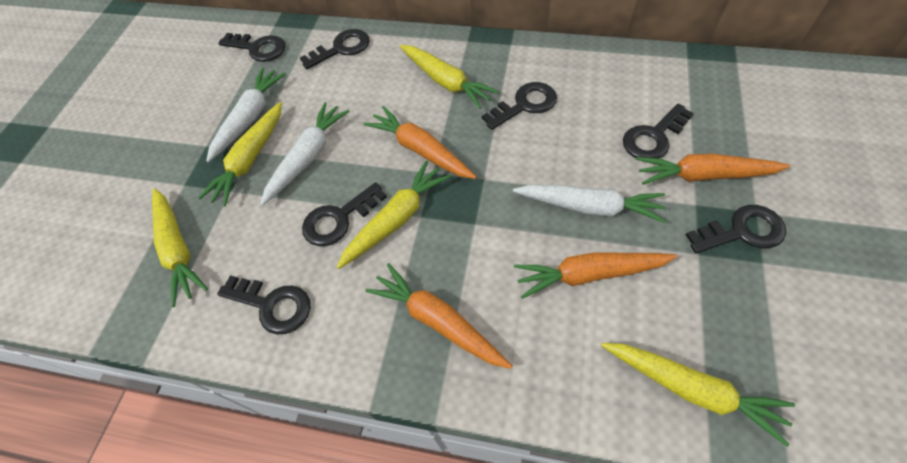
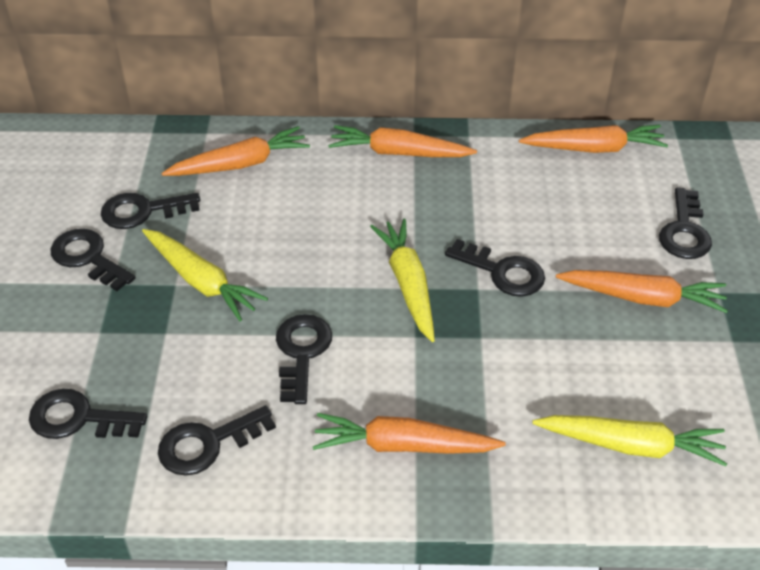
orange carrot: [364,106,476,179] [365,263,513,369] [514,252,677,299] [636,153,790,185] = 4 -> [162,126,310,176] [313,413,506,454] [328,125,477,157] [519,125,668,153] [556,270,728,313] = 5
white carrot: [206,68,286,162] [261,102,349,205] [513,185,666,223] = 3 -> none = 0
yellow carrot: [152,188,208,307] [198,102,282,207] [337,160,451,269] [400,45,499,109] [601,343,795,447] = 5 -> [142,229,268,321] [370,219,435,342] [532,415,727,466] = 3

